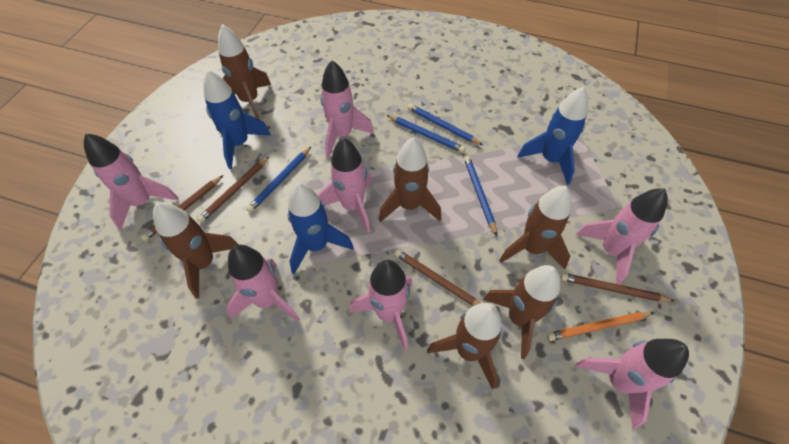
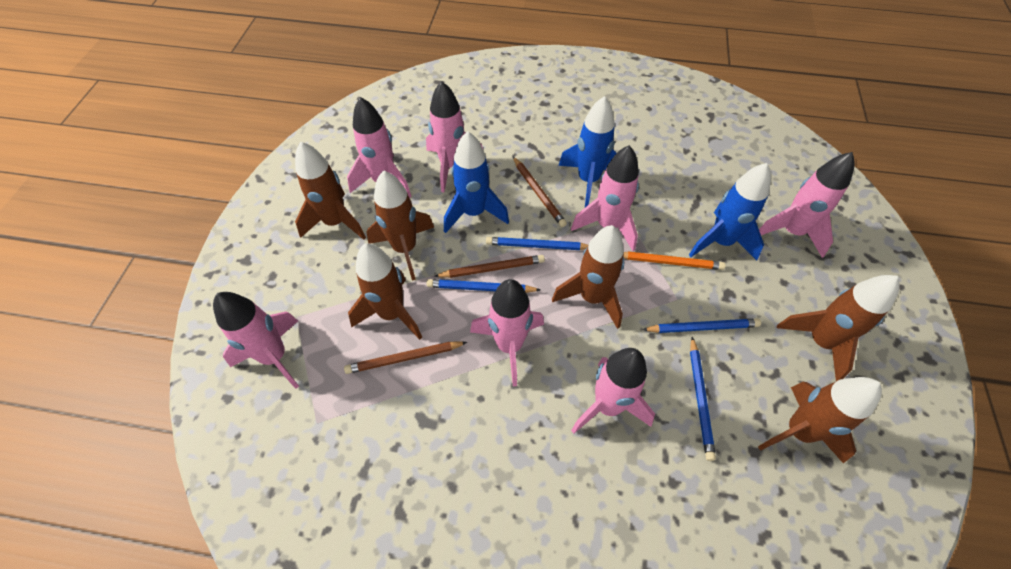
brown pencil: [140,175,223,241] [197,156,269,223] [394,249,480,306] [561,273,674,302] = 4 -> [344,341,467,374] [434,255,545,278] [513,157,567,227] = 3

